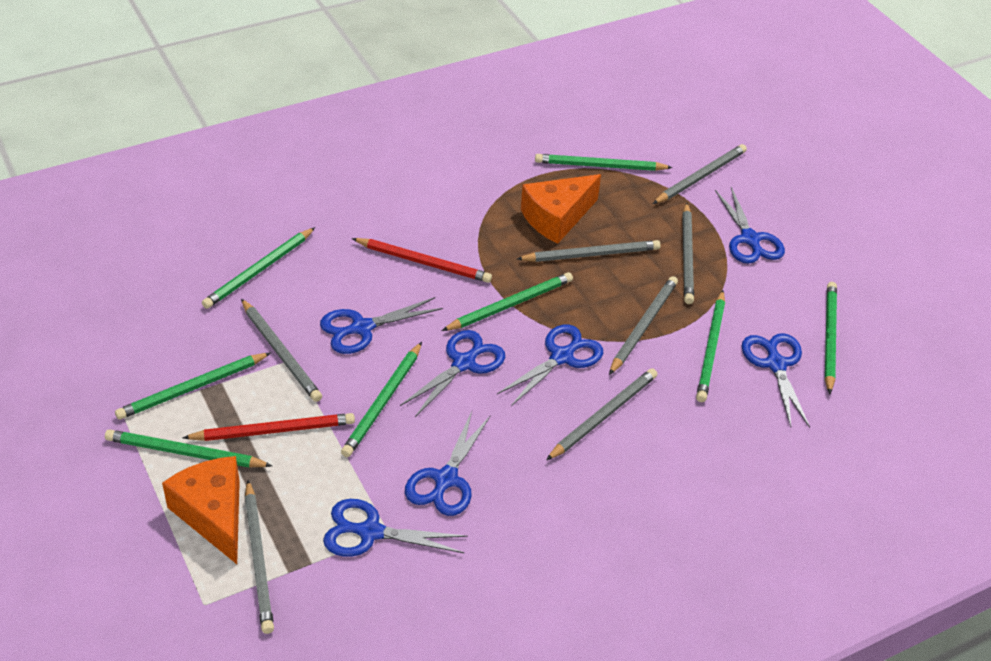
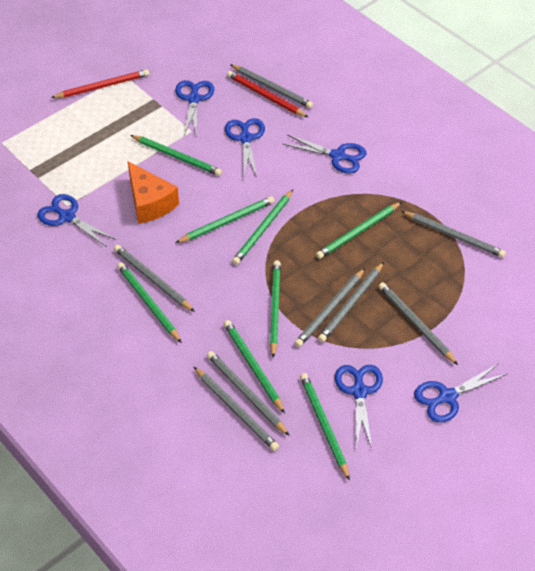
blue scissors: [320,297,443,354] [323,499,468,557] [400,330,505,417] [405,411,491,516] [497,324,603,406] [715,187,785,264] [742,333,810,428] = 7 -> [37,194,116,247] [175,80,214,137] [225,118,265,177] [283,135,366,173] [335,365,383,448] [414,364,507,423] = 6
grey pencil: [241,299,322,402] [245,480,274,634] [517,240,661,262] [546,368,657,460] [609,276,678,375] [653,144,747,204] [682,202,694,304] = 7 -> [114,245,195,312] [194,367,279,451] [207,351,290,436] [230,64,313,108] [295,268,365,347] [318,262,384,342] [378,282,458,365] [401,211,506,258] = 8
orange cheese: [162,456,240,564] [521,174,601,244] = 2 -> [128,161,179,224] = 1

